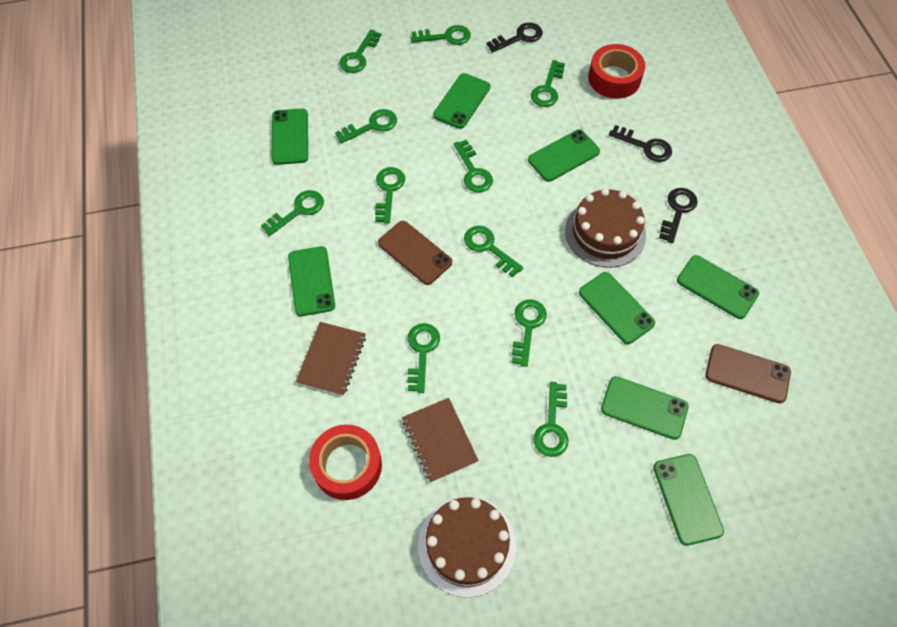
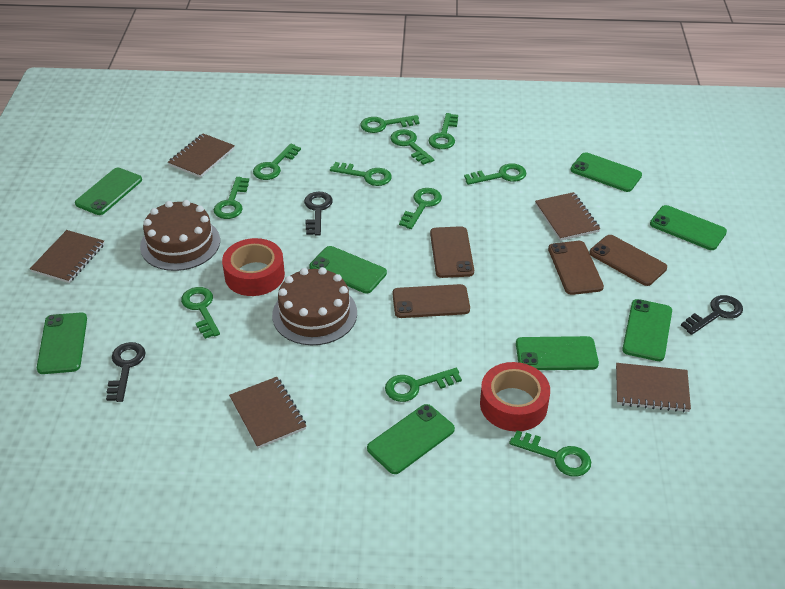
brown notebook: [296,322,366,396] [402,398,479,482] = 2 -> [30,230,104,283] [168,133,235,178] [229,377,306,448] [535,192,600,241] [616,363,691,412] = 5
brown phone: [378,221,452,285] [705,344,791,403] = 2 -> [393,284,470,318] [430,226,474,278] [548,241,604,295] [589,235,667,286] = 4

